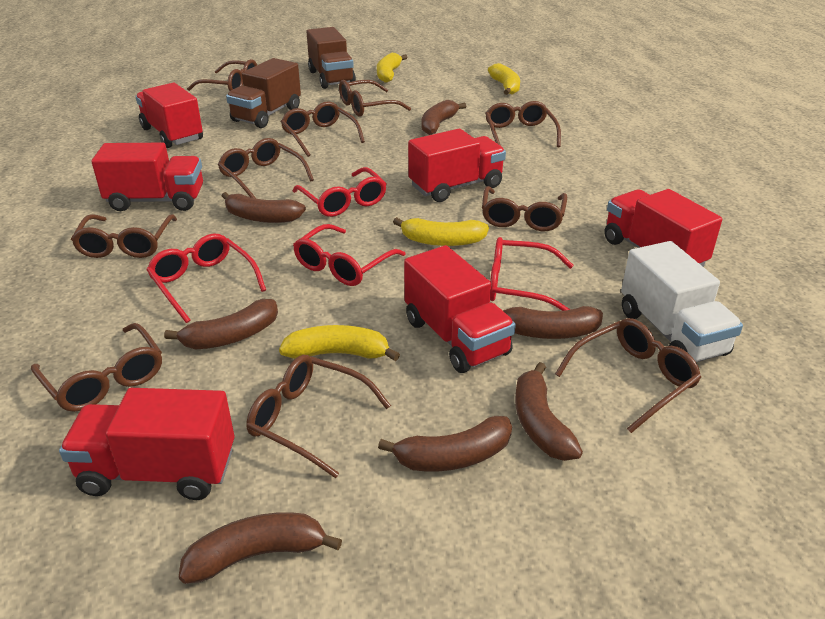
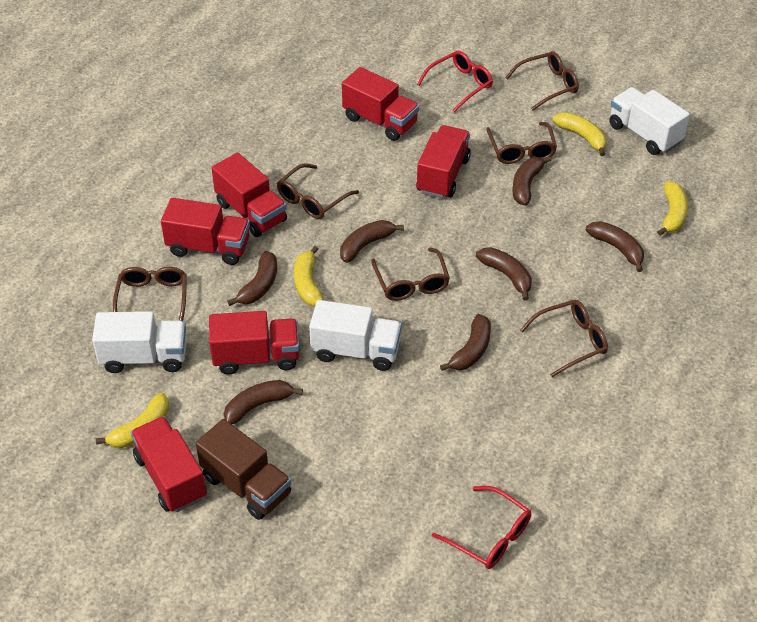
brown glasses: [31,323,162,412] [71,214,177,258] [187,59,257,91] [218,138,314,198] [246,355,391,478] [281,102,365,157] [339,80,411,117] [482,186,567,231] [485,101,561,147] [555,318,701,433] = 10 -> [113,267,187,321] [277,163,359,219] [371,247,450,301] [486,122,557,164] [505,51,579,111] [521,300,608,377] = 6
brown truck: [226,58,301,128] [306,27,356,89] = 2 -> [196,419,291,520] = 1
red glasses: [146,234,266,323] [293,167,387,217] [293,224,406,286] [490,237,573,311] = 4 -> [417,51,493,113] [432,486,531,569] = 2
white truck: [621,241,743,362] = 1 -> [92,311,187,373] [309,300,402,371] [609,87,690,155] = 3

